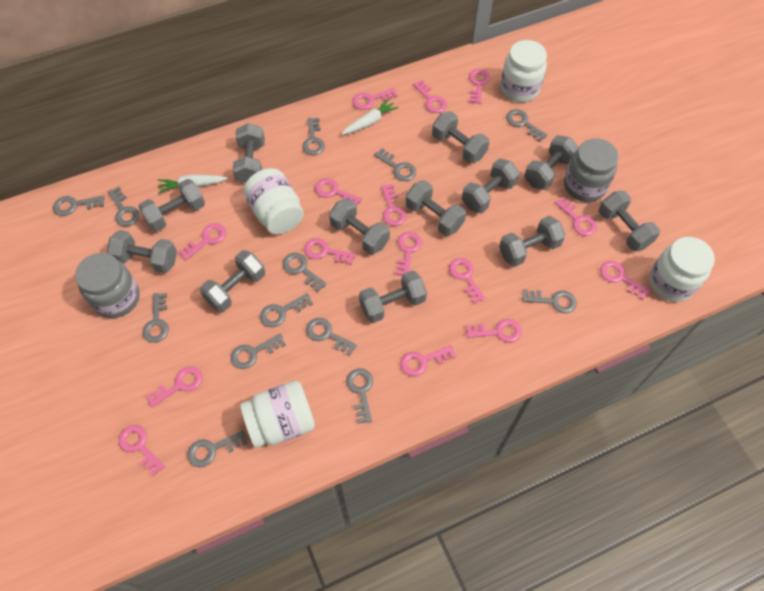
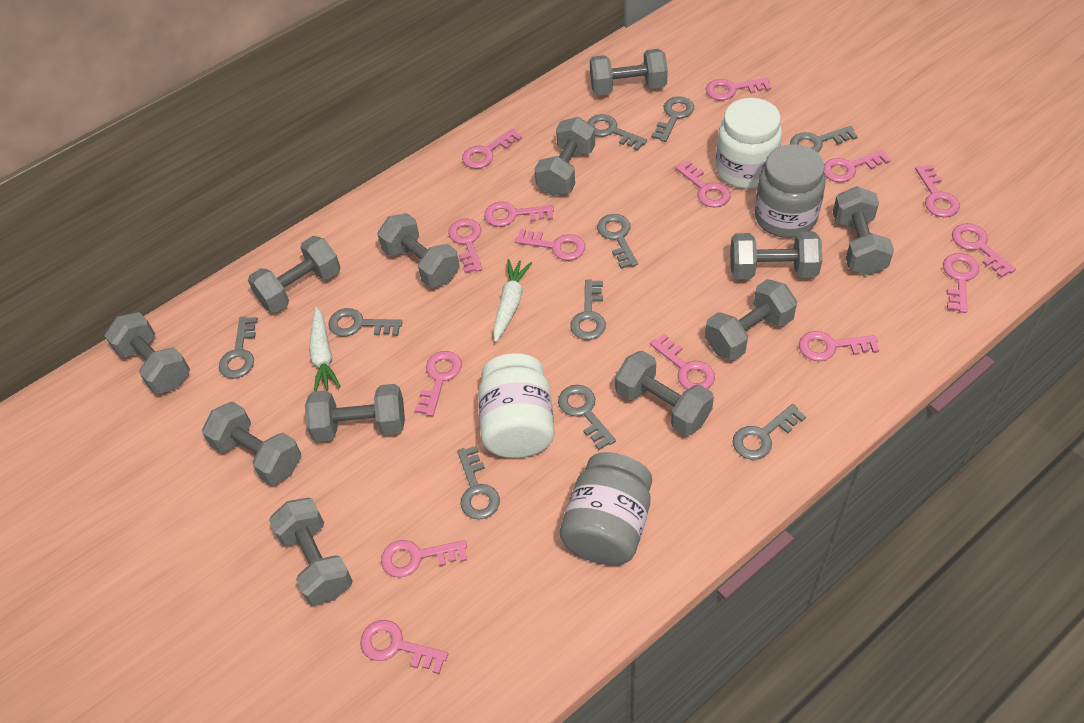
grey key: [53,195,105,216] [108,187,139,227] [143,293,169,343] [187,430,248,467] [231,334,286,369] [260,293,313,327] [282,253,327,292] [302,118,325,155] [306,318,357,356] [346,368,373,424] [374,148,416,181] [506,109,547,142] [522,289,577,313] = 13 -> [219,317,258,379] [329,308,403,337] [457,445,500,520] [558,385,616,450] [570,280,606,340] [587,114,647,151] [597,214,638,269] [651,96,694,142] [733,404,806,460] [790,126,858,153] = 10
white jar: [240,381,315,448] [243,168,304,234] [500,40,547,102] [649,237,715,302] = 4 -> [478,353,555,458] [716,98,782,189] = 2

